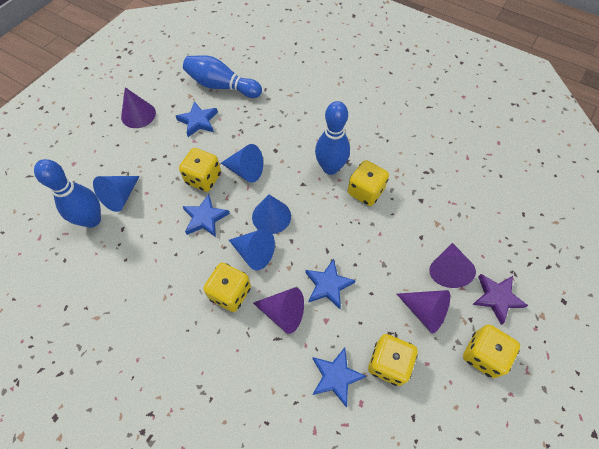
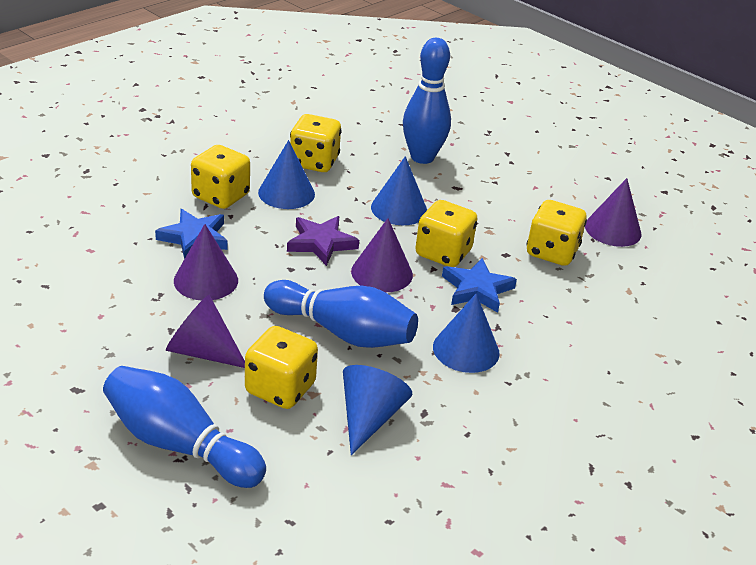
blue star: [176,101,218,137] [182,194,230,237] [305,259,356,309] [312,347,366,407] = 4 -> [155,209,228,259] [442,258,517,313] = 2

